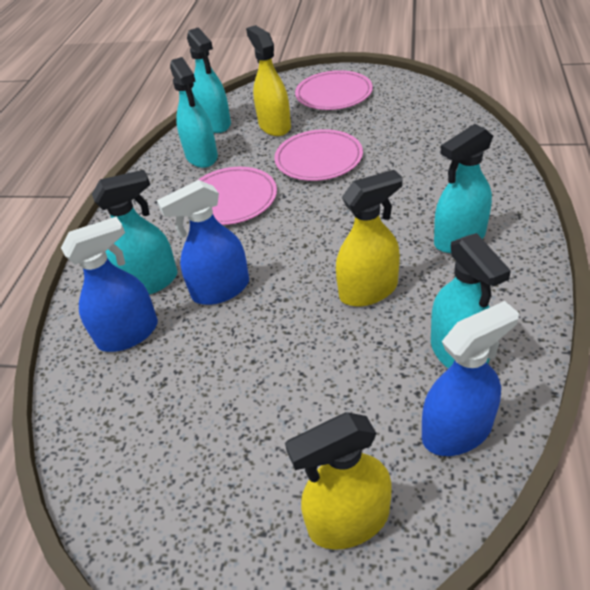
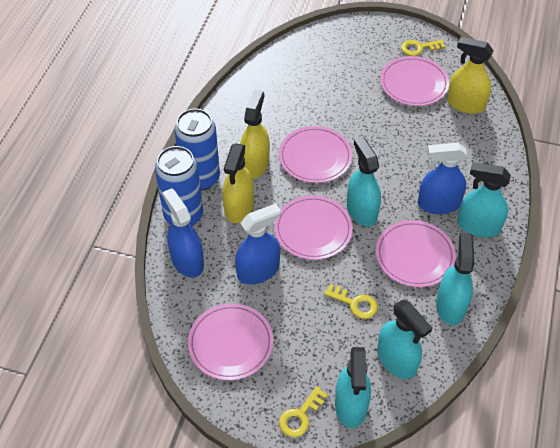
blue can: none = 0 -> [155,146,203,226] [174,109,220,191] = 2
pink plate: [198,167,277,225] [274,129,363,181] [295,70,373,110] = 3 -> [188,303,273,380] [274,195,353,260] [279,126,352,183] [376,220,456,287] [380,56,449,106] = 5
yellow key: none = 0 -> [279,386,328,437] [324,284,378,319] [401,39,446,56] = 3

